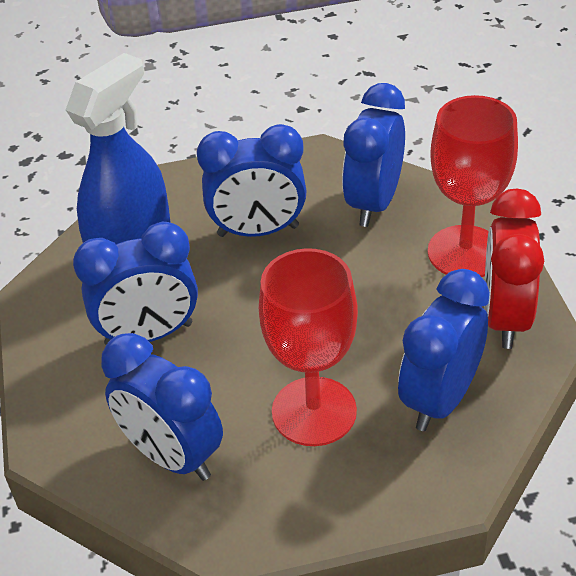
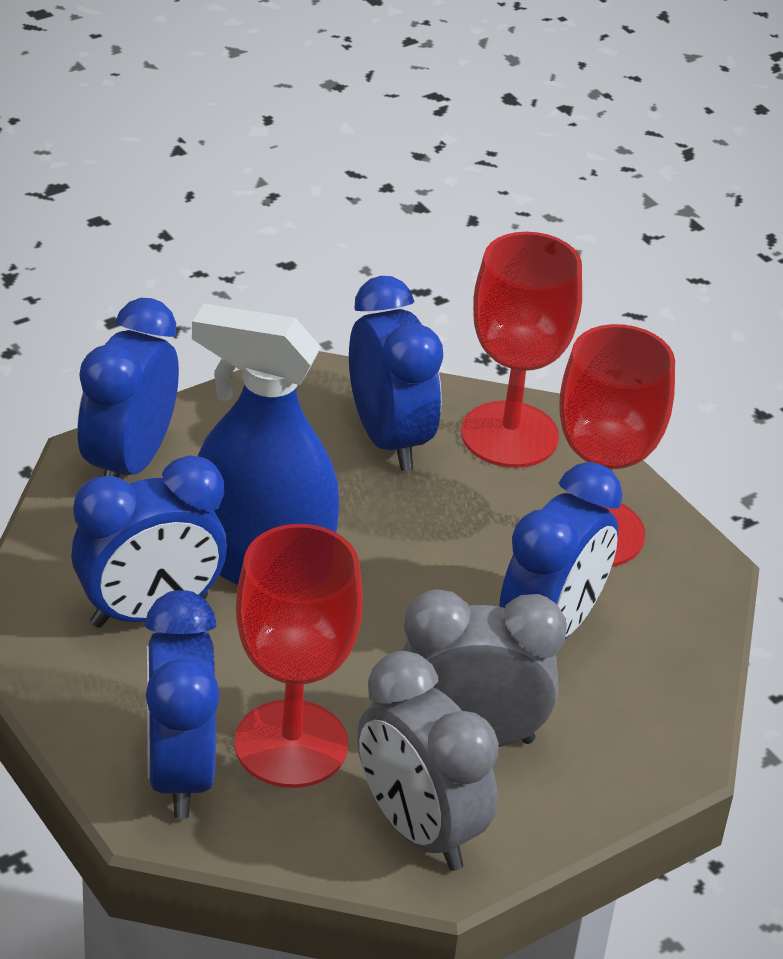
grey clock: none = 0 -> [357,651,499,871] [402,589,567,747] = 2
red clock: [484,189,544,349] = 1 -> none = 0
red goblet: [259,248,358,446] [428,95,518,277] = 2 -> [234,524,363,788] [461,232,582,468] [559,324,675,567] = 3

